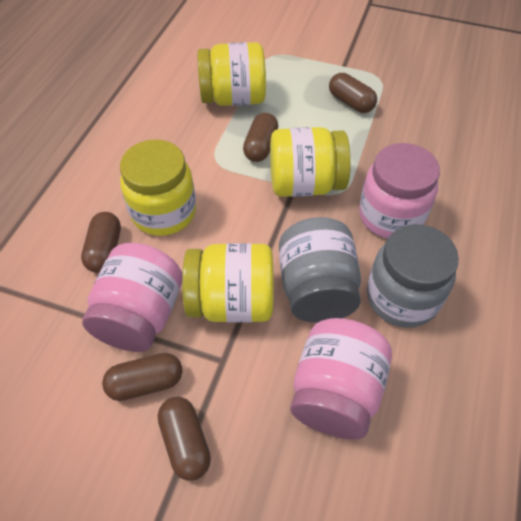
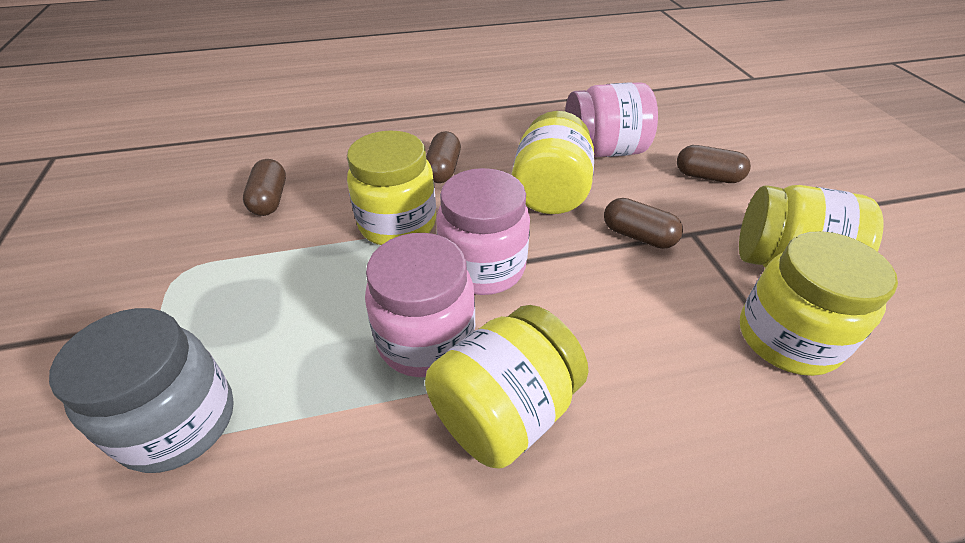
brown capsule: [81,212,121,273] [102,353,182,401] [158,397,211,481] [243,113,278,162] [329,73,377,113] = 5 -> [243,159,286,216] [426,131,461,183] [604,198,683,249] [677,145,751,183] = 4
grey jar: [279,217,361,323] [367,224,459,328] = 2 -> [49,308,234,473] = 1
yellow jar: [120,140,196,236] [182,243,273,323] [197,42,266,106] [270,127,351,197] = 4 -> [347,130,436,245] [425,305,589,469] [512,111,594,214] [739,185,884,268] [740,231,898,376] = 5

